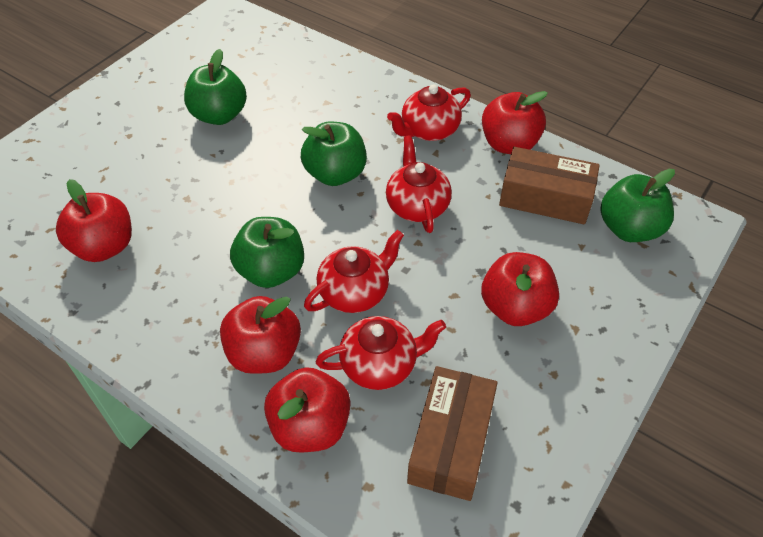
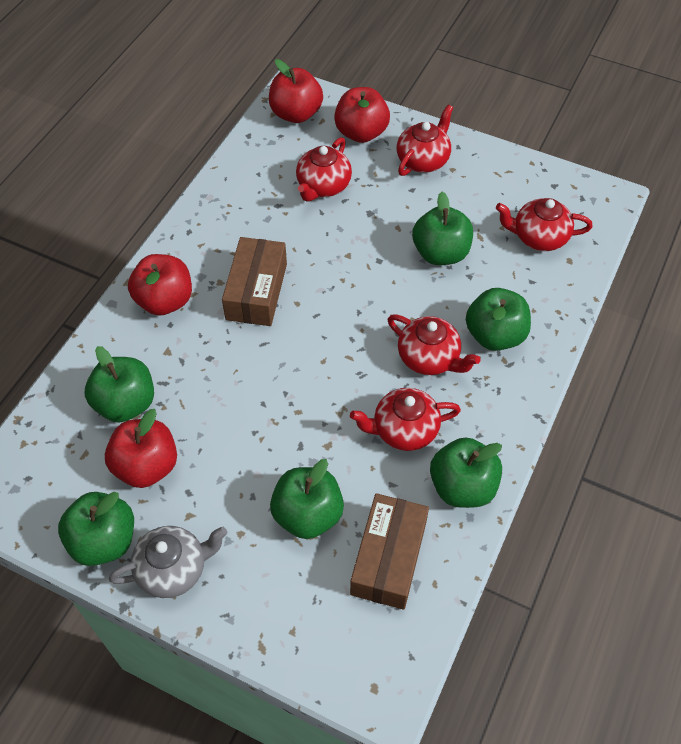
green apple: [184,49,247,125] [230,217,304,288] [301,122,367,186] [600,169,675,242] = 4 -> [58,492,134,566] [85,346,154,423] [270,459,344,539] [412,192,473,265] [430,437,502,508] [466,288,531,351] = 6
grey teapot: none = 0 -> [109,526,227,598] = 1
red apple: [56,179,132,262] [220,296,301,374] [264,367,351,452] [481,252,559,326] [482,91,548,154] = 5 -> [105,409,177,488] [128,254,192,316] [269,59,323,123] [334,87,390,143] = 4
red teapot: [304,230,404,313] [316,316,446,390] [386,135,452,233] [387,84,471,141] = 4 -> [296,137,352,202] [350,388,461,451] [388,314,481,375] [397,104,454,176] [496,198,593,251] = 5

